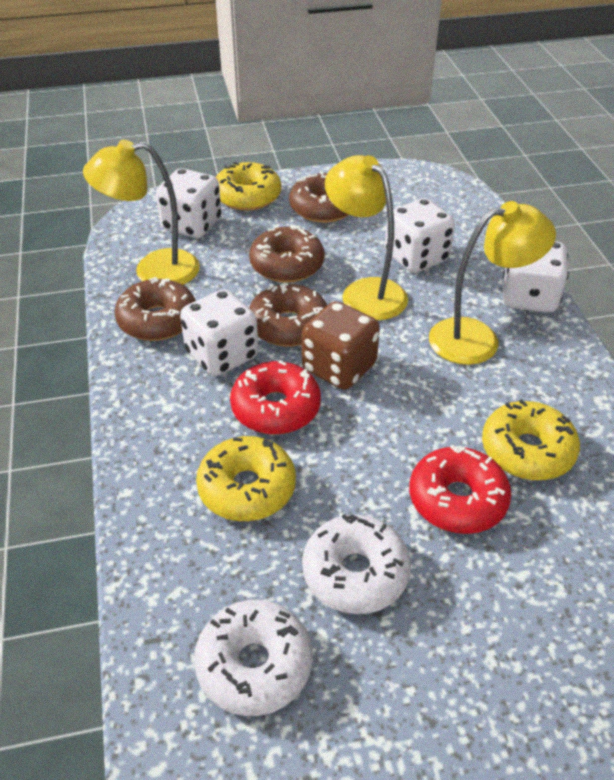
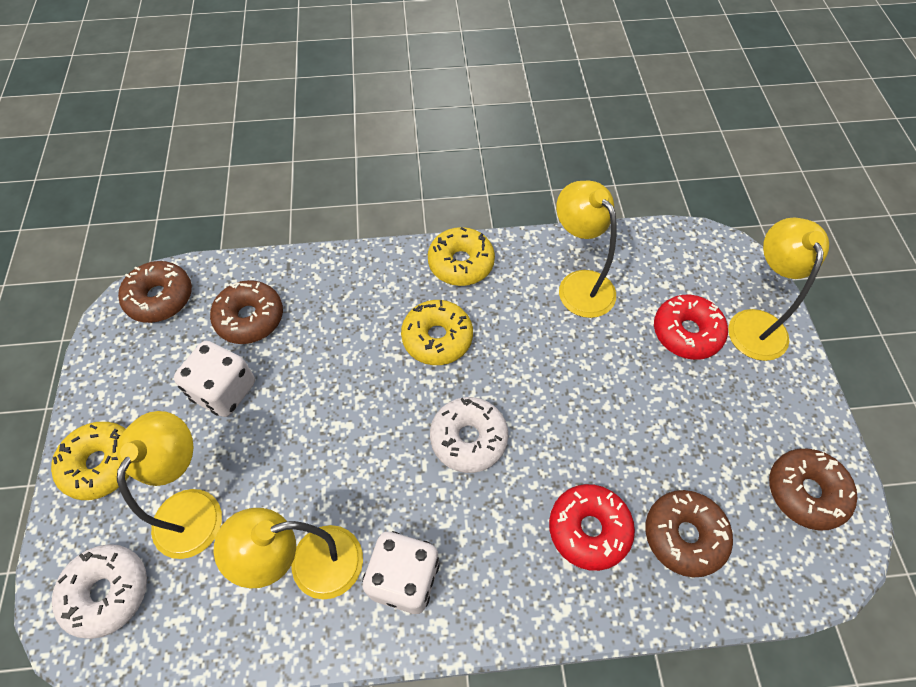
brown dice: [302,301,380,390] = 1 -> none = 0
white dice: [156,168,222,238] [180,289,259,376] [385,198,455,273] [503,241,569,312] = 4 -> [174,341,255,417] [362,531,440,614] = 2
yellow lamp: [83,140,200,285] [325,155,408,320] [429,201,556,365] = 3 -> [117,411,222,559] [214,508,363,600] [556,181,617,318] [728,217,829,361] = 4

